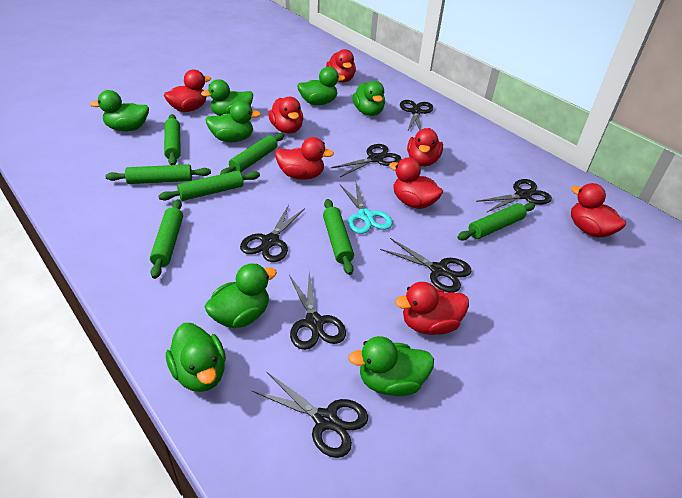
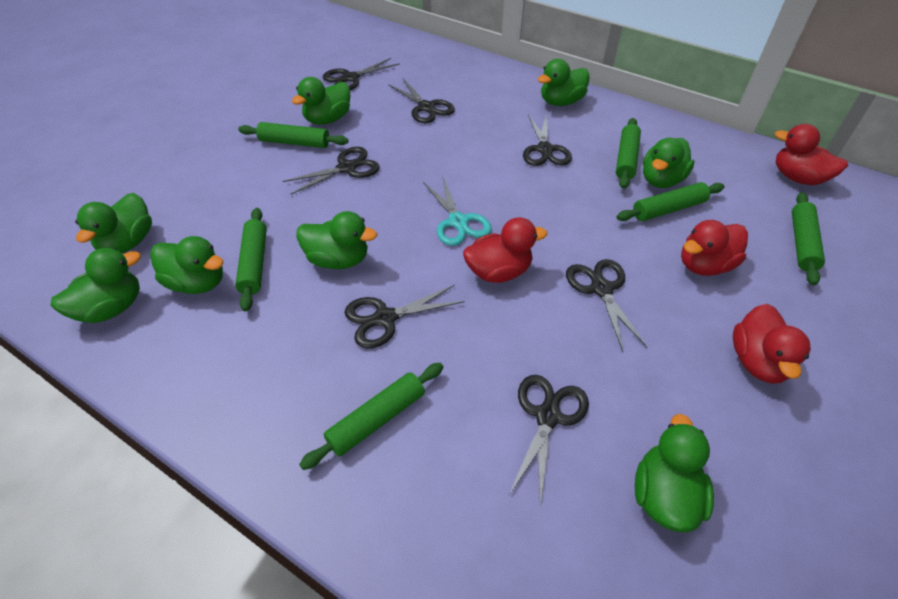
green rolling pin: [105,164,211,184] [150,199,183,279] [159,171,260,201] [164,114,181,165] [220,133,284,174] [323,199,354,275] [457,202,535,241] = 7 -> [235,208,267,312] [238,122,348,148] [299,363,443,470] [616,118,641,189] [617,182,725,221] [792,192,825,285] = 6
red duck: [164,69,211,112] [268,97,303,133] [275,137,334,180] [326,49,356,82] [389,157,443,209] [395,282,469,335] [407,128,443,166] [571,183,626,237] = 8 -> [463,217,547,283] [681,220,748,276] [733,304,811,384] [775,124,848,185] = 4

